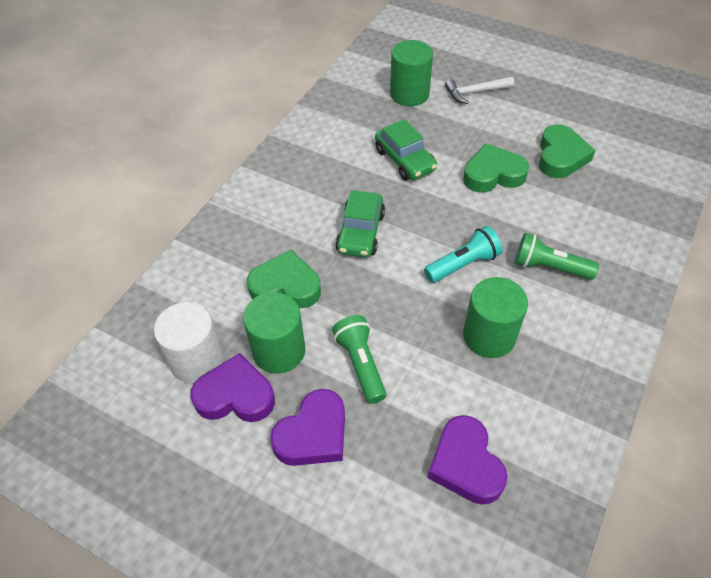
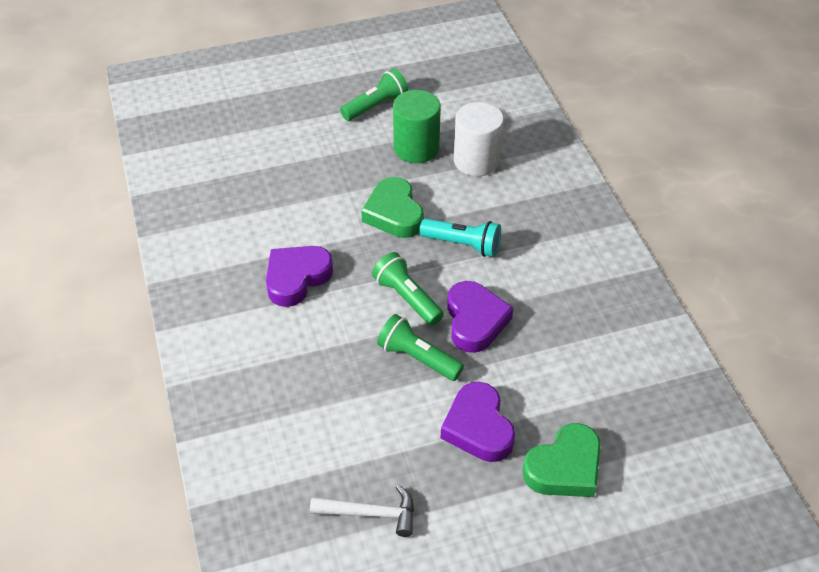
green car: [335,190,385,258] [375,119,437,181] = 2 -> none = 0
green cylinder: [243,292,306,374] [390,40,433,106] [463,277,528,358] = 3 -> [393,90,441,163] = 1
green flashlight: [332,315,386,404] [515,233,599,280] = 2 -> [340,69,409,121] [372,252,444,326] [377,314,464,381] = 3
green heart: [247,250,321,308] [463,144,529,193] [539,124,596,178] = 3 -> [361,177,424,238] [522,423,601,497] = 2

